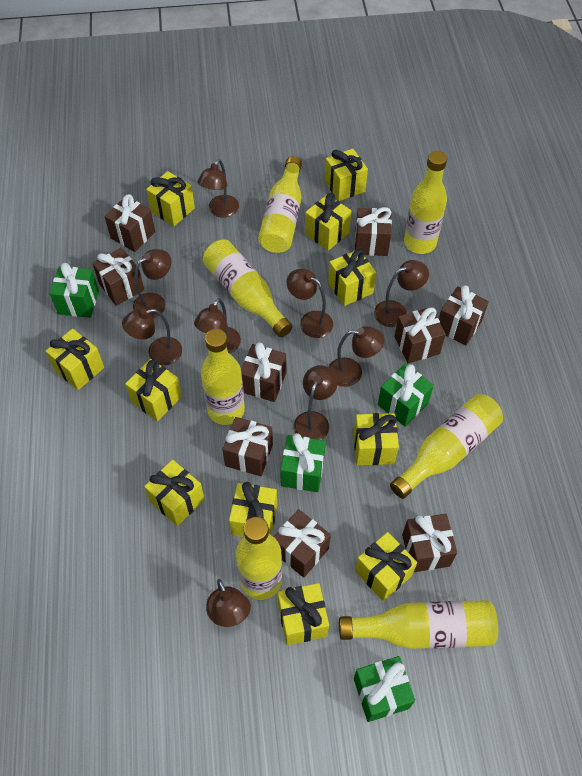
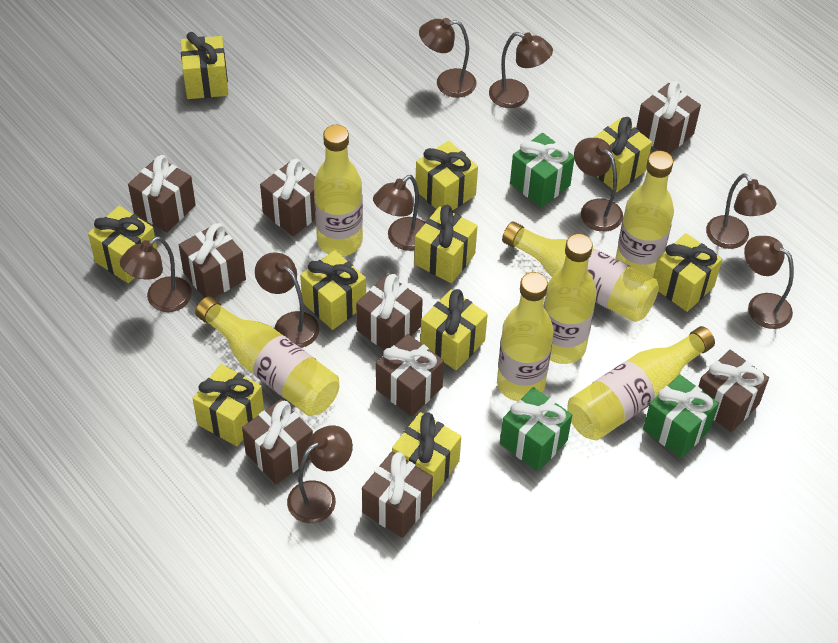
green gift: [50,263,99,318] [280,433,326,492] [354,656,415,722] [378,364,434,427] = 4 -> [500,387,572,472] [510,133,574,208] [643,374,719,458] = 3
yellow gift: [45,328,104,390] [125,359,182,421] [144,460,205,526] [146,171,195,226] [229,482,277,537] [278,583,329,645] [305,193,351,251] [325,149,368,201] [328,249,376,306] [354,413,399,465] [355,532,417,601] = 11 -> [88,206,158,283] [181,32,228,99] [193,364,264,446] [300,250,366,330] [392,412,461,497] [414,205,477,283] [416,141,478,211] [420,289,488,370] [593,117,652,192] [653,233,722,312] = 10

